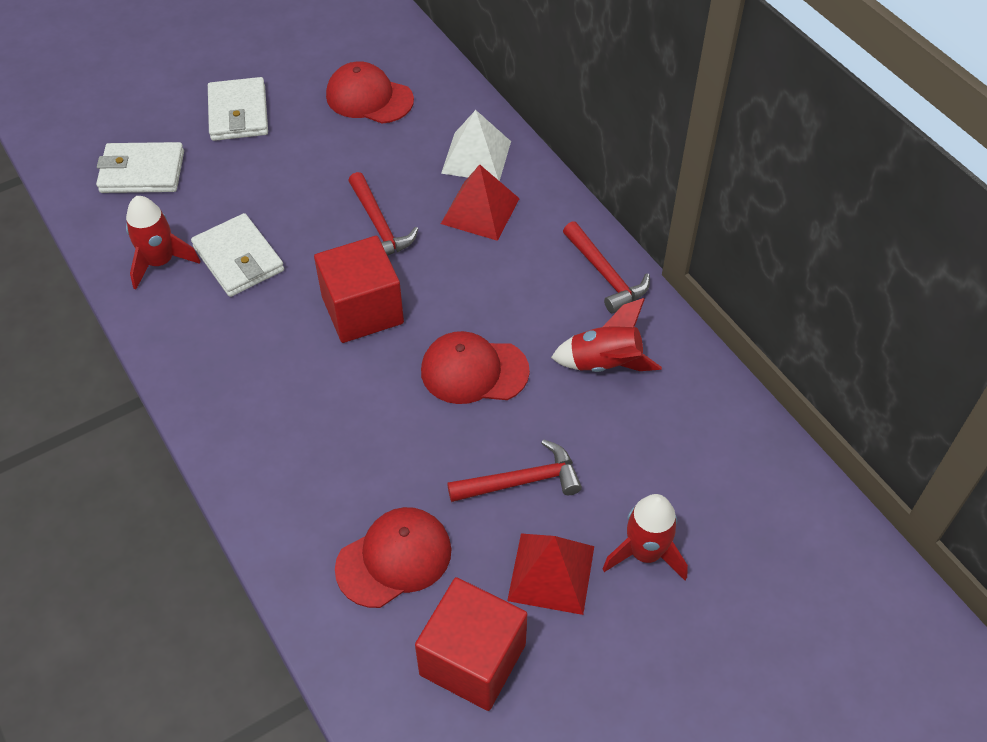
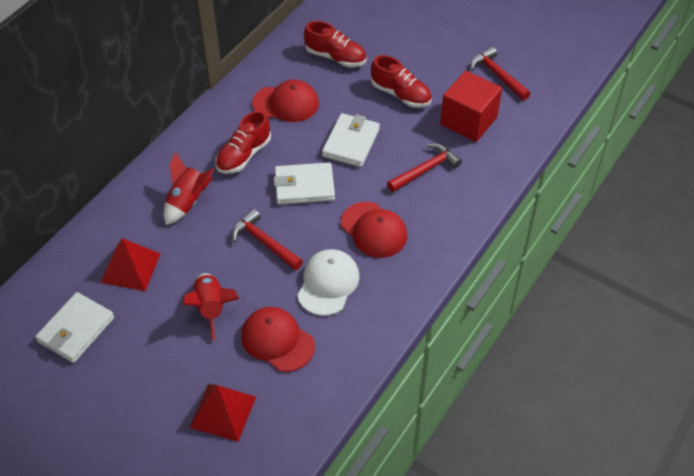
red cube: [314,236,404,343] [415,577,527,711] = 2 -> [440,71,502,142] = 1
red rocket: [126,196,200,290] [551,298,662,372] [603,494,688,580] = 3 -> [164,152,214,225] [183,273,240,341] = 2
red shoe: none = 0 -> [216,111,271,174] [304,21,367,67] [371,55,432,108] = 3
white cap: none = 0 -> [297,249,360,316] = 1
white pyramid: [441,110,511,181] = 1 -> none = 0

